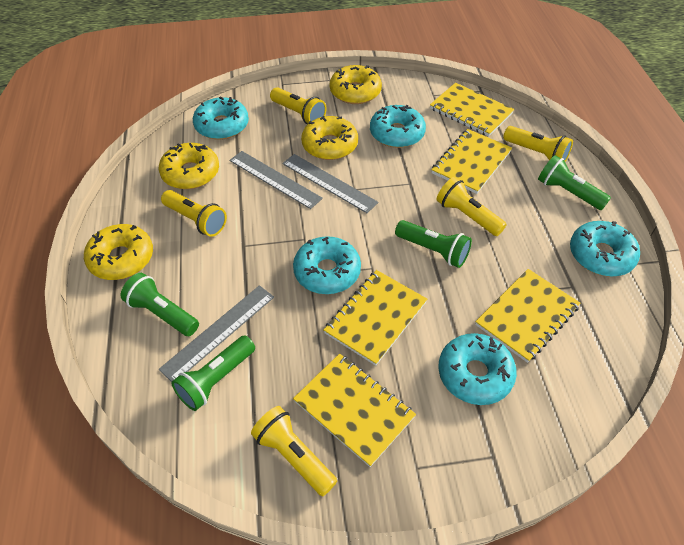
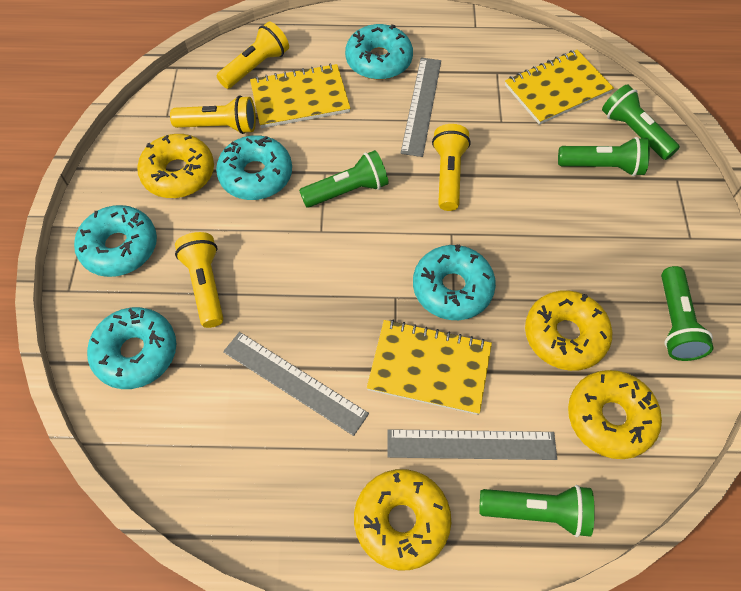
green flashlight: [121,273,199,336] [171,335,255,411] [395,220,472,268] [538,155,611,210] = 4 -> [299,150,388,208] [479,485,595,537] [558,137,650,176] [602,84,680,160] [661,266,713,361] = 5
yellow flashlight: [161,190,227,237] [251,406,337,496] [270,87,327,124] [436,177,507,236] [503,126,573,162] = 5 -> [170,96,256,134] [175,232,223,328] [217,22,289,89] [432,124,471,211] = 4
yellow notebook: [293,354,416,467] [323,270,427,366] [430,83,514,137] [431,129,512,194] [475,269,580,363] = 5 -> [250,64,350,128] [367,320,492,415] [505,50,614,125] = 3

